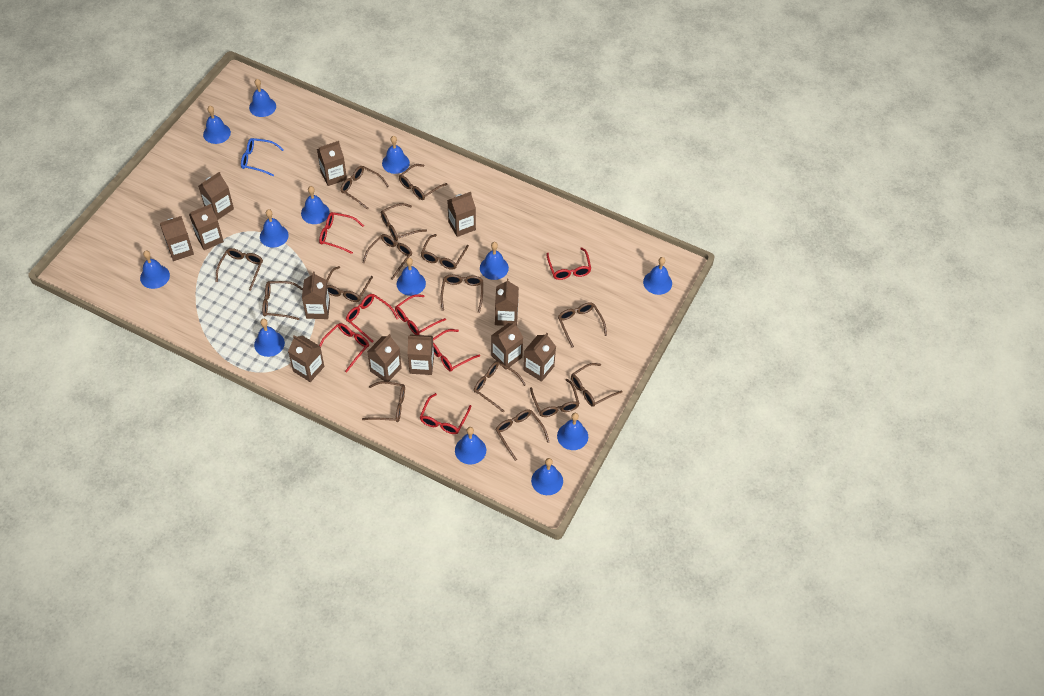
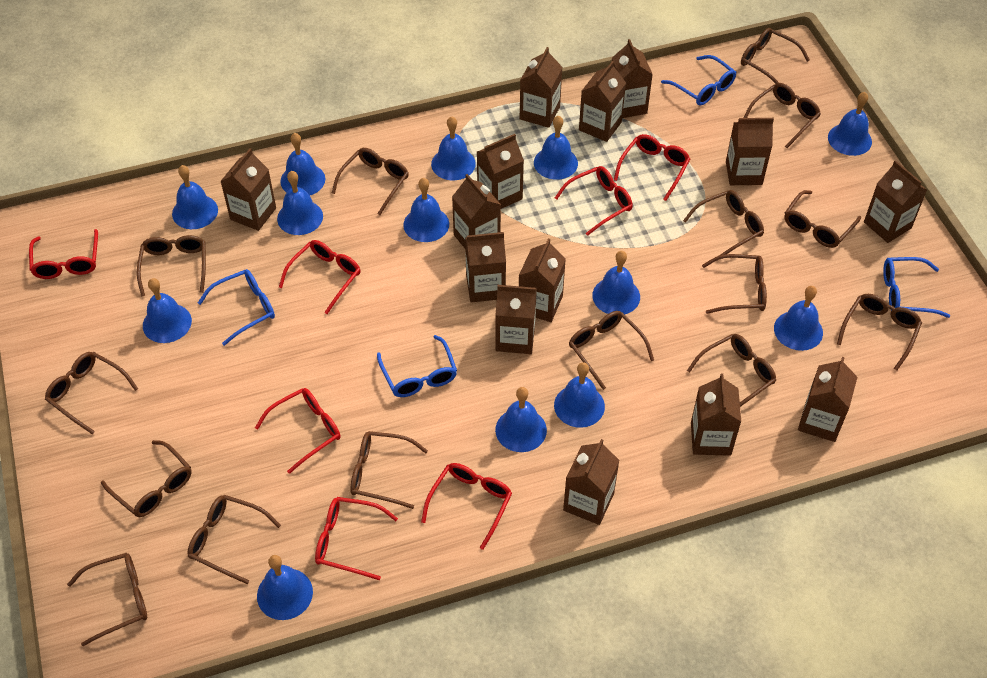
blue glasses: [241,138,284,176] = 1 -> [198,269,275,346] [377,335,457,397] [661,55,736,106] [883,257,950,318] = 4
brown carton: [160,216,194,261] [189,204,224,250] [198,172,234,220] [288,335,324,382] [302,272,330,319] [317,141,347,186] [367,334,402,382] [408,335,434,375] [447,192,476,237] [491,322,523,370] [495,279,519,326] [524,333,556,382] = 12 -> [220,148,276,231] [452,174,501,248] [465,232,506,302] [477,134,524,209] [496,285,537,354] [519,238,566,322] [520,47,563,128] [563,439,620,525] [579,61,626,142] [612,39,653,118] [691,374,741,456] [726,118,774,185] [798,357,857,442] [864,160,927,243] = 14

